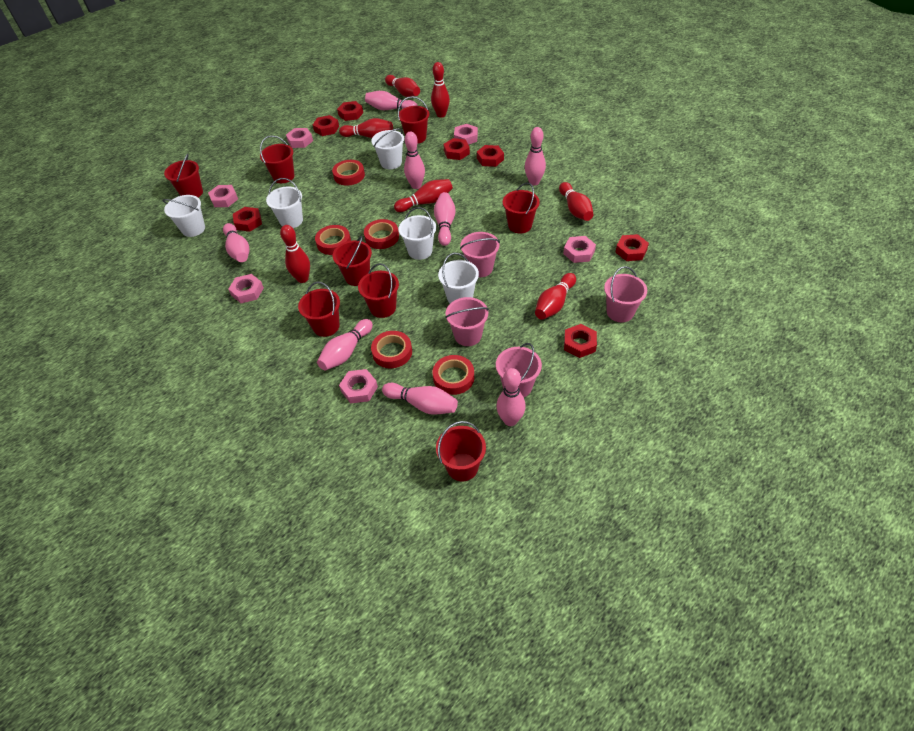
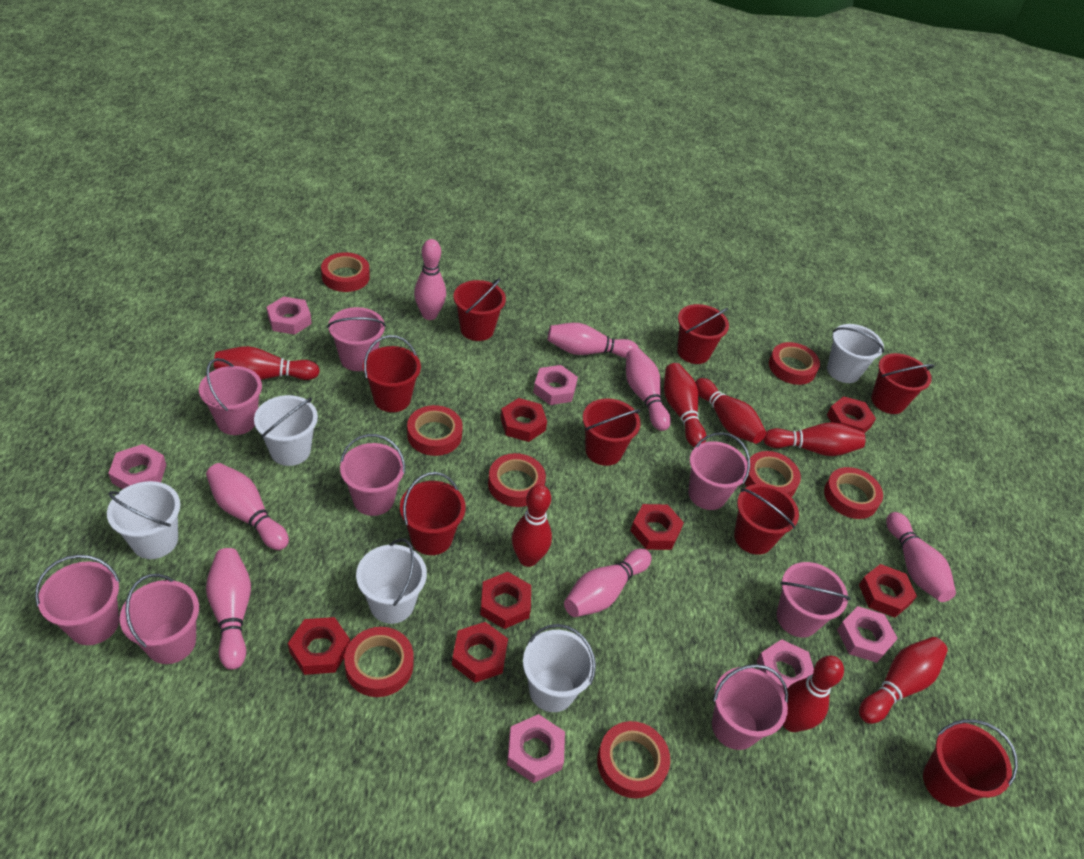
pink bowling pin: [223,223,250,262] [317,319,373,370] [365,91,418,110] [382,383,458,415] [404,131,425,189] [434,192,456,246] [496,368,526,426] [525,127,546,185] = 8 -> [206,463,289,550] [206,548,251,670] [414,239,446,320] [548,323,639,358] [564,549,652,617] [626,348,671,431] [886,512,956,602] = 7
pink bucket: [445,297,489,346] [460,232,500,277] [496,343,542,397] [604,266,647,322] = 4 -> [35,555,120,645] [119,574,199,664] [199,358,262,435] [327,307,386,371] [340,434,405,516] [688,432,750,510] [712,664,788,750] [777,562,851,638] = 8
red tape: [315,225,351,255] [332,160,365,186] [364,219,399,249] [371,331,412,368] [433,355,474,395] = 5 -> [321,252,370,292] [344,627,414,697] [407,405,463,456] [488,453,546,507] [597,721,670,798] [745,451,801,497] [769,342,820,385] [824,467,883,519] = 8

